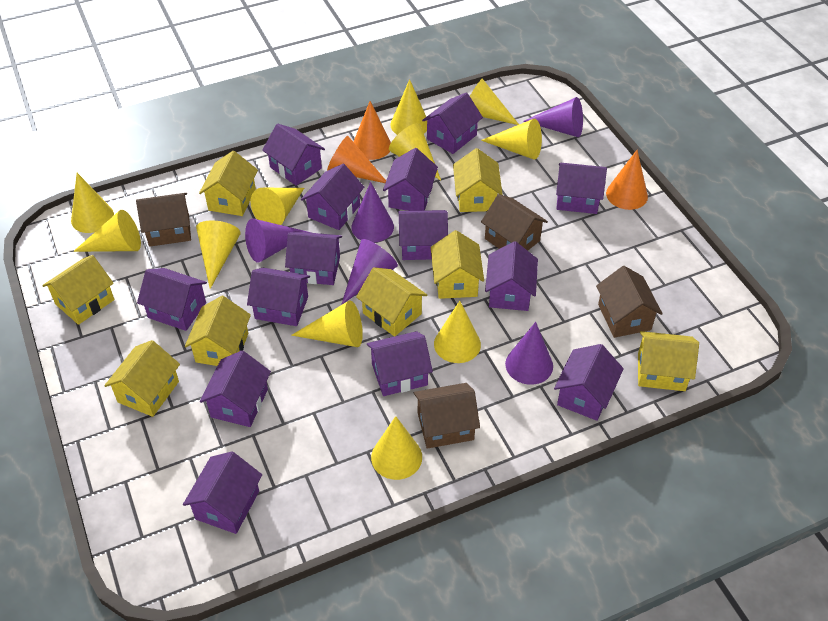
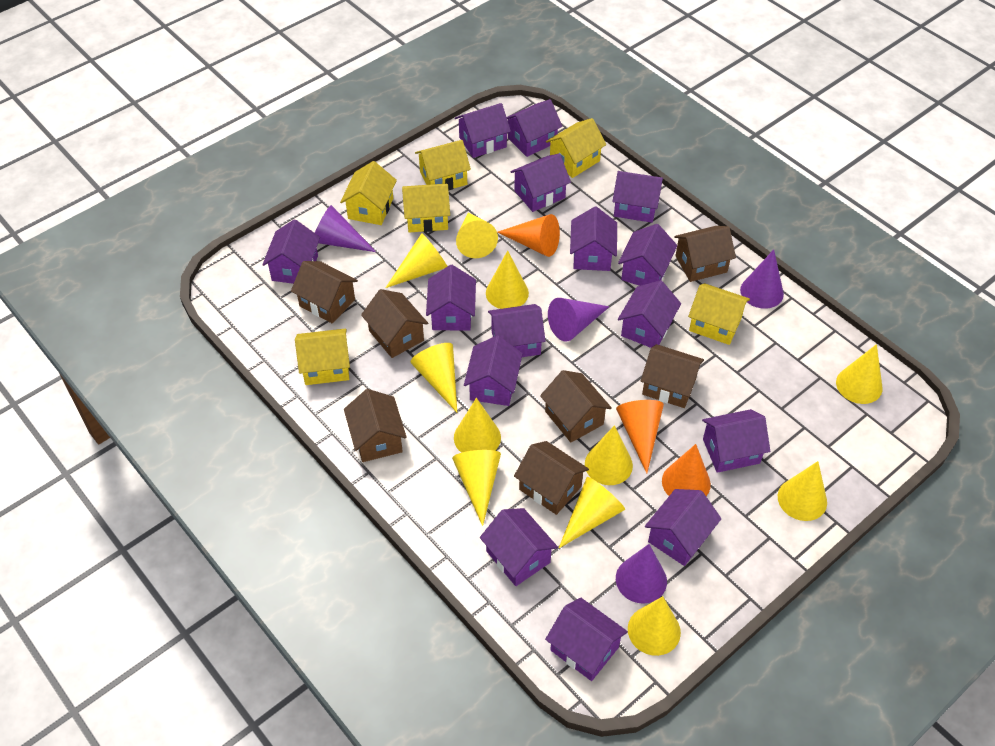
brown house: [136,193,191,247] [414,383,480,449] [481,194,548,251] [596,266,663,338] = 4 -> [291,261,358,324] [344,389,407,462] [361,289,428,358] [514,441,589,515] [540,370,612,442] [641,344,704,408] [674,226,736,282] = 7
purple cone: [245,219,311,263] [342,239,398,304] [351,182,394,243] [505,322,553,385] [523,97,583,137] = 5 -> [315,205,376,252] [548,298,610,342] [616,544,667,604] [740,249,784,309] = 4
purple house: [137,268,207,331] [183,452,262,534] [200,350,271,427] [247,268,310,326] [262,124,325,186] [285,231,342,285] [301,164,364,230] [367,331,433,396] [383,148,438,211] [398,210,448,260] [422,92,483,154] [485,241,538,311] [554,344,624,421] [556,163,607,214] = 14 -> [262,219,320,284] [426,265,476,331] [455,103,511,158] [464,335,523,406] [480,508,558,586] [488,304,545,357] [507,99,562,157] [510,154,571,212] [545,597,628,681] [570,207,617,271] [612,171,663,223] [618,224,677,286] [618,280,681,348] [645,489,722,566] [702,409,770,473] = 15
yellow house: [42,255,114,325] [104,340,180,417] [185,296,251,366] [199,151,258,216] [356,267,427,337] [431,230,484,299] [453,148,503,212] [638,331,699,391] = 8 -> [295,329,350,385] [340,161,397,225] [402,184,450,232] [415,140,471,190] [546,118,606,178] [688,283,750,345] = 6

